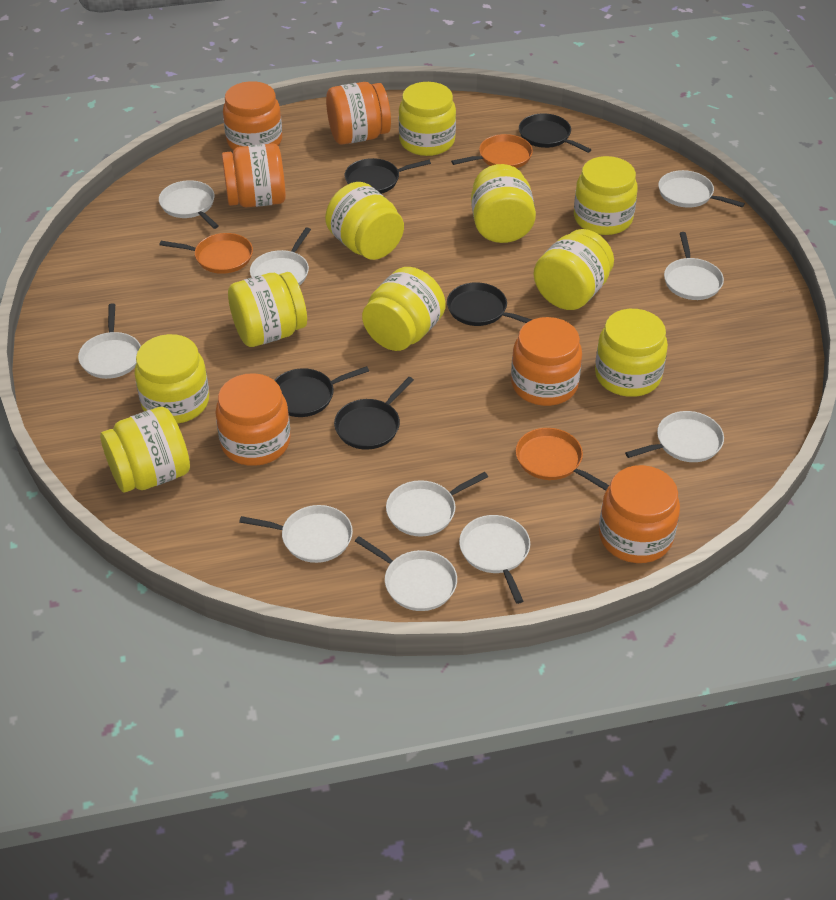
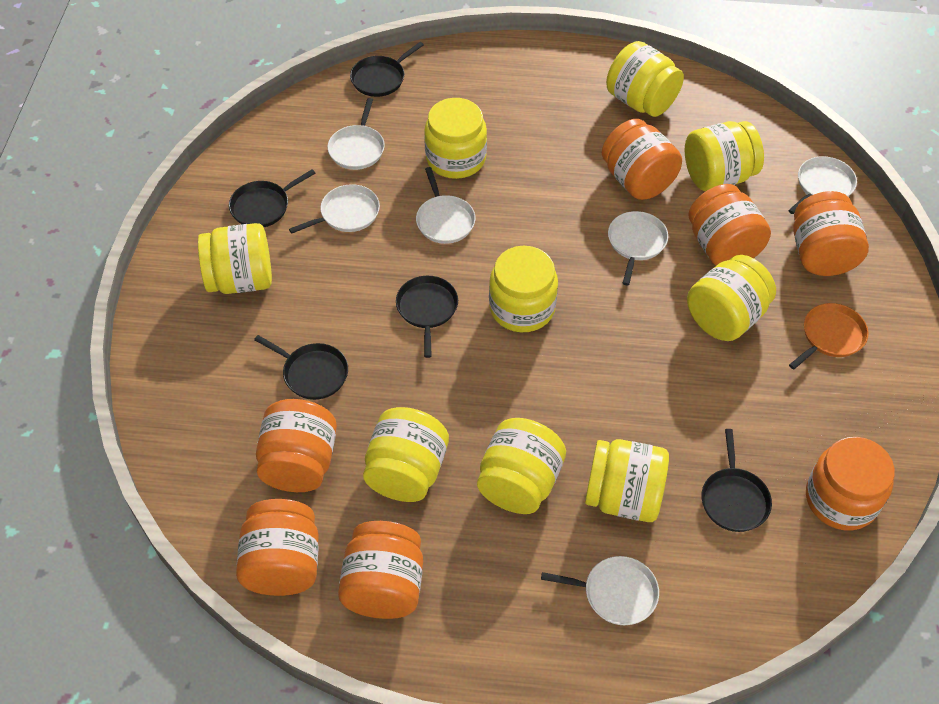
orange jar: [215,373,290,466] [222,143,286,207] [223,81,282,150] [326,82,391,145] [511,317,582,406] [599,465,680,563] = 6 -> [236,499,319,596] [256,399,337,492] [338,521,423,619] [602,119,682,200] [688,184,771,266] [793,191,869,276] [806,437,895,530] = 7
orange pan: [160,233,253,274] [451,134,533,168] [516,428,610,491] = 3 -> [789,303,868,370] = 1
white pan: [78,303,141,379] [159,180,219,229] [239,505,353,563] [250,227,311,286] [355,536,457,611] [386,472,488,536] [459,515,530,604] [625,411,724,462] [658,170,745,208] [664,232,724,300] = 10 -> [289,184,380,234] [328,98,385,170] [416,167,476,244] [541,556,659,625] [608,211,668,285] [788,156,857,214] = 6
yellow jar: [100,407,190,492] [134,334,209,424] [228,272,307,347] [325,182,404,260] [362,267,446,351] [399,82,456,156] [471,164,536,243] [533,229,614,310] [574,156,638,235] [595,309,668,397] = 10 -> [198,223,272,294] [363,407,449,502] [424,98,487,179] [477,418,566,514] [489,246,558,332] [585,439,669,522] [606,41,684,117] [685,121,764,191] [687,255,776,341] = 9

